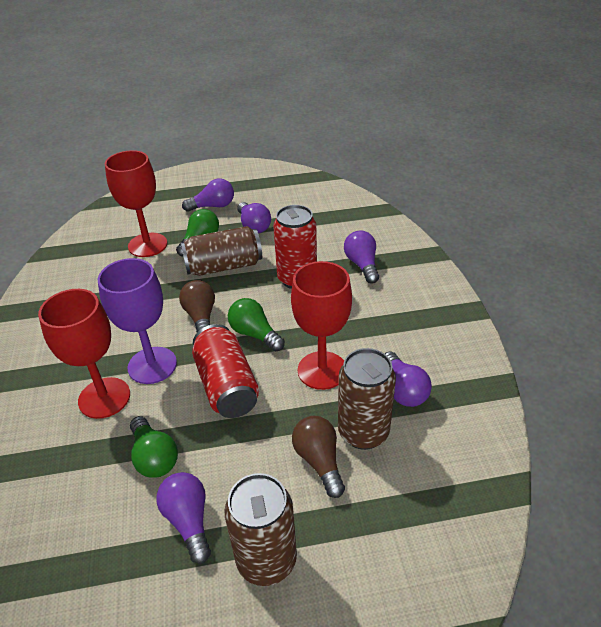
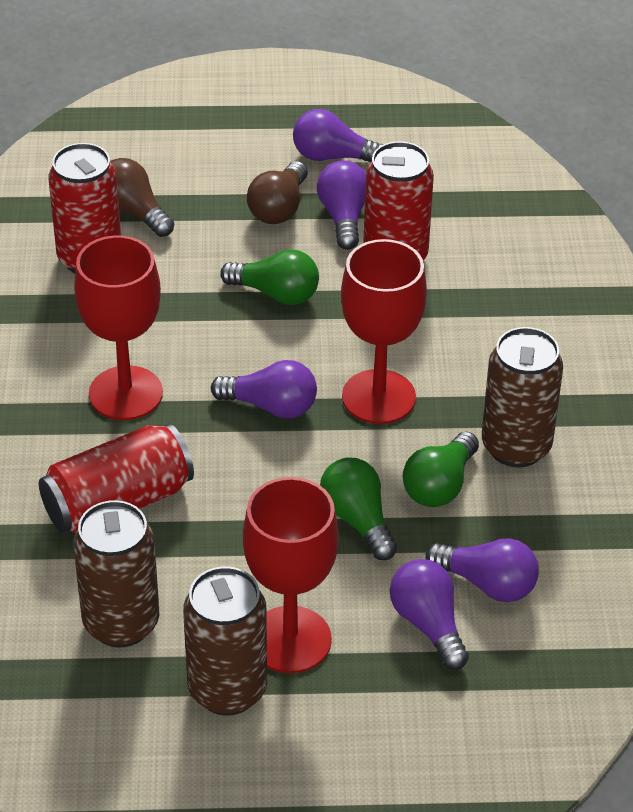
purple goblet: [98,258,177,384] = 1 -> none = 0
red can: [192,324,259,418] [273,205,317,289] = 2 -> [39,423,194,533] [49,143,121,273] [363,141,434,260] = 3

